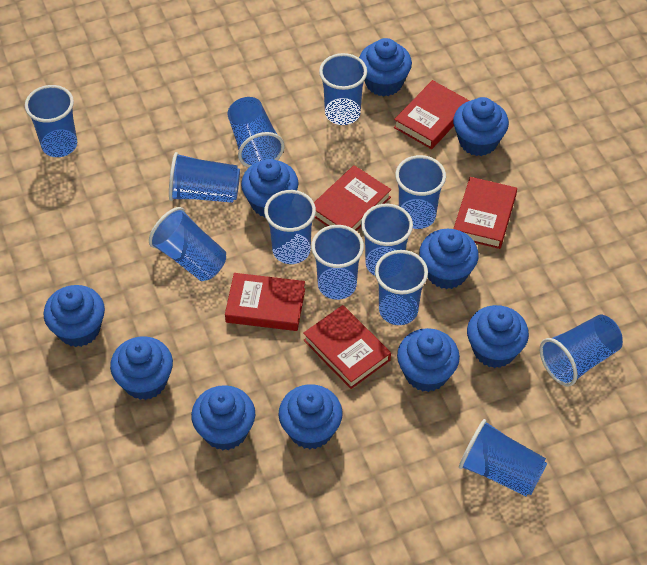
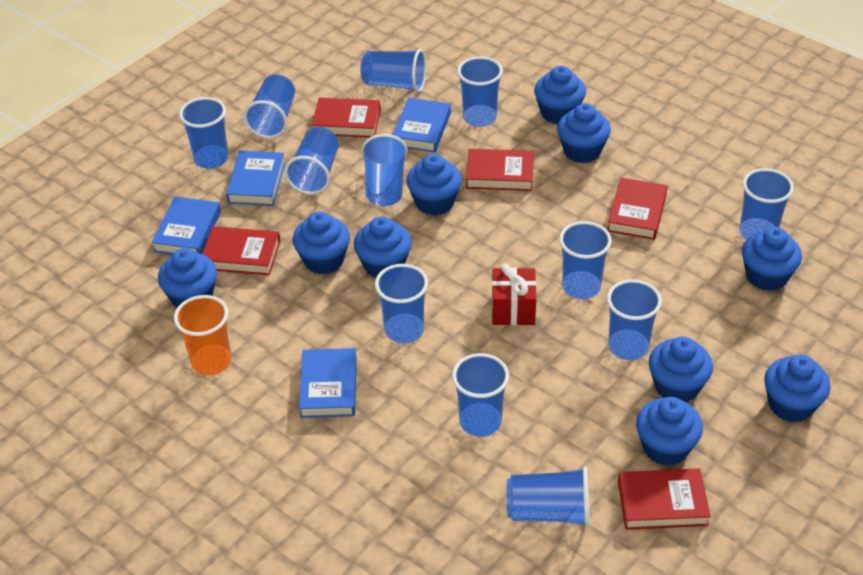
blue book: none = 0 -> [152,197,221,255] [226,151,285,206] [299,348,356,418] [392,98,451,152] = 4
orange cup: none = 0 -> [174,295,231,375] = 1
red gift: none = 0 -> [492,264,536,325] = 1

